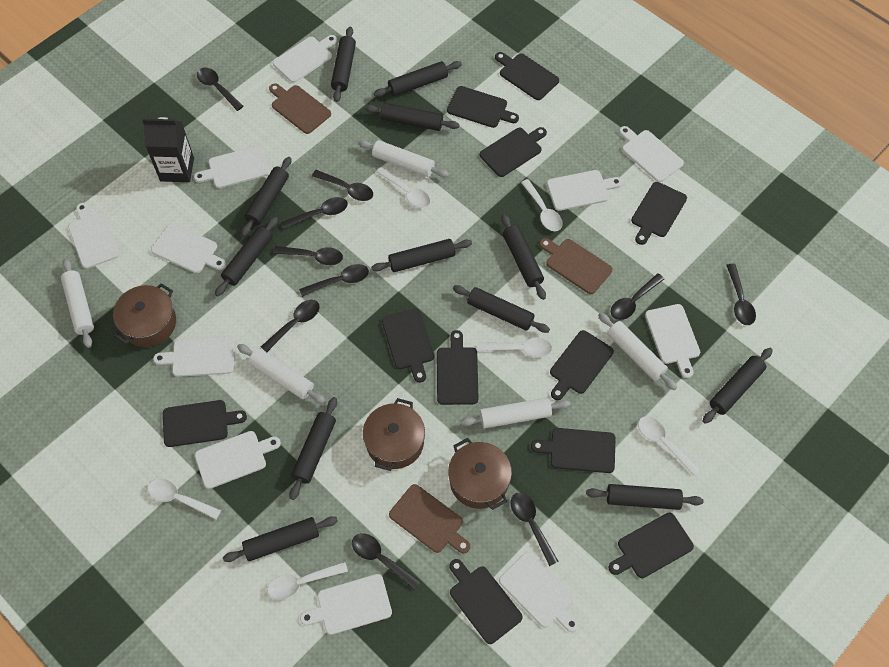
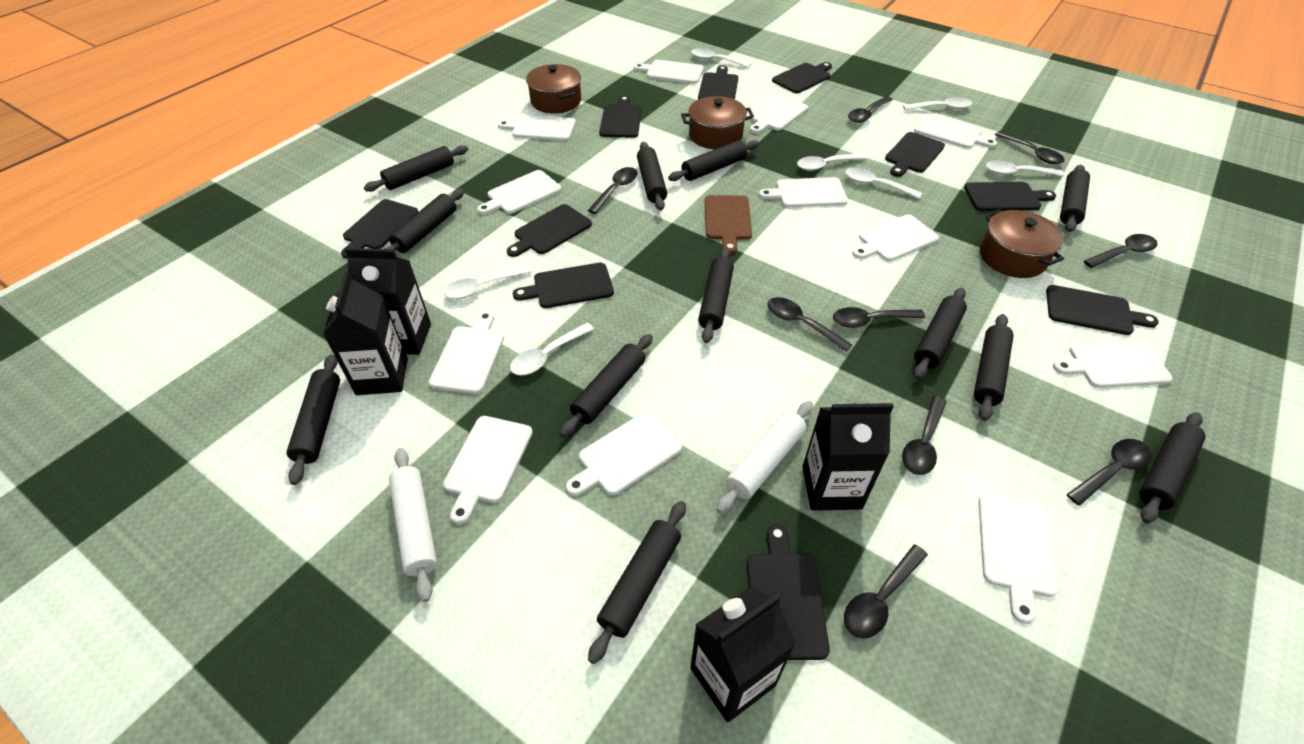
black carton: [142,117,194,182] = 1 -> [323,271,408,395] [345,248,431,355] [690,587,796,722] [803,403,894,511] = 4
black cutting board: [163,400,247,447] [382,308,434,383] [437,330,479,405] [447,86,519,128] [449,559,523,644] [480,127,547,177] [495,52,559,100] [531,428,616,473] [550,330,614,400] [609,513,694,578] [631,182,687,245] = 11 -> [341,199,418,259] [507,204,592,257] [513,263,614,308] [599,95,642,138] [698,65,739,99] [747,524,830,660] [772,62,832,93] [885,132,945,177] [964,182,1056,211] [1046,285,1159,335] = 10
black spoon: [197,67,244,111] [261,300,320,352] [273,246,343,265] [281,197,348,229] [299,264,369,297] [312,170,373,201] [352,533,421,590] [511,492,559,566] [611,273,664,320] [726,264,756,325] = 10 -> [588,167,638,214] [767,297,852,352] [833,307,925,328] [844,544,928,638] [848,96,893,123] [902,396,947,475] [995,131,1065,164] [1066,439,1152,506] [1084,234,1158,268] = 9
brown cutting board: [269,83,331,134] [389,484,470,553] [539,238,613,294] = 3 -> [705,195,752,254] = 1
white cutting board: [68,203,120,269] [151,223,226,273] [153,336,235,377] [194,146,270,188] [195,431,281,489] [273,35,337,83] [300,574,392,635] [499,552,579,632] [547,170,622,211] [619,126,684,182] [645,304,700,378] = 11 -> [429,311,504,394] [443,416,533,524] [477,170,562,215] [498,115,576,141] [566,412,682,496] [634,60,704,84] [749,95,808,134] [759,177,848,208] [852,214,939,261] [914,114,997,149] [978,494,1058,624] [1053,341,1173,388] = 12
white rolling pin: [61,259,94,348] [237,344,326,404] [358,140,449,178] [460,397,571,429] [598,312,677,390] = 5 -> [389,448,437,602] [716,401,813,514] = 2
white spoon: [147,479,221,519] [267,562,348,600] [376,167,430,208] [478,338,552,357] [521,179,563,231] [638,416,701,476] = 6 -> [444,265,532,299] [510,323,594,375] [691,48,751,68] [797,153,867,171] [845,167,922,199] [903,97,972,110] [986,160,1064,177] = 7

